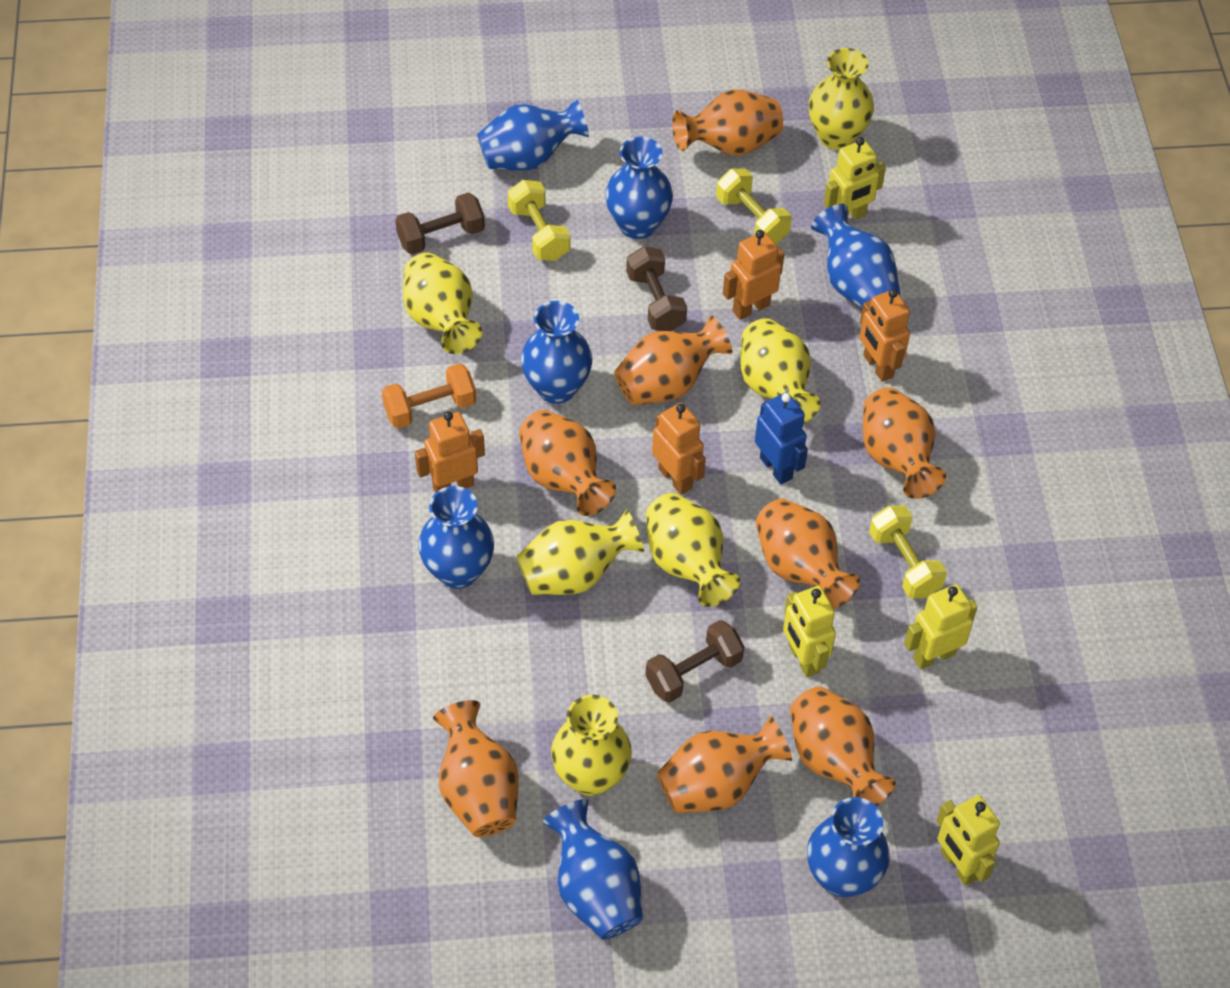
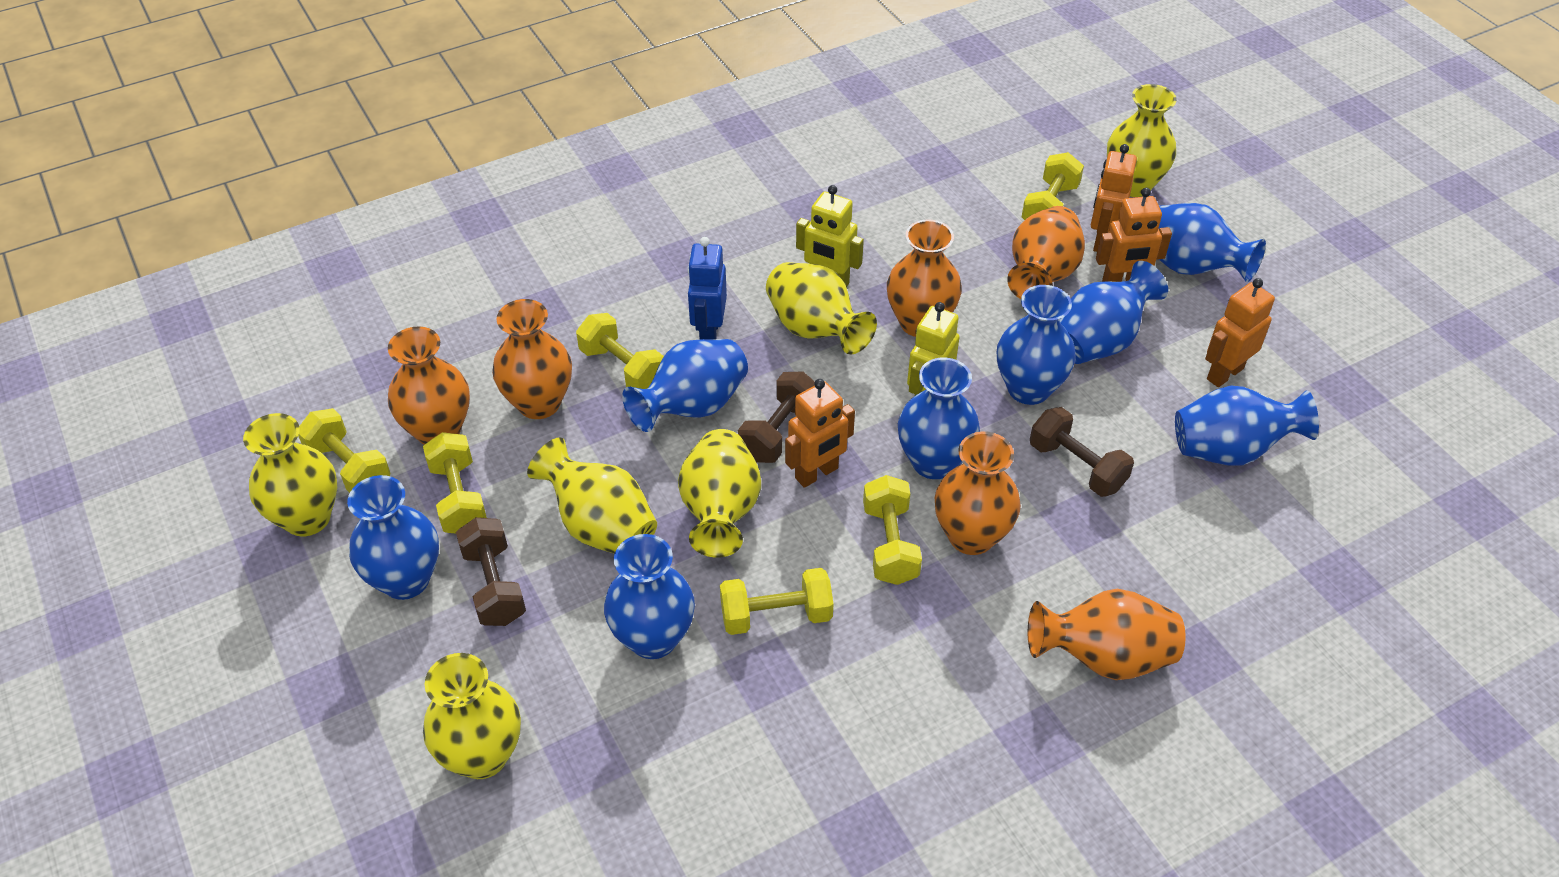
blue vase: [418,486,494,589] [477,98,589,171] [521,301,592,404] [543,799,643,939] [605,136,673,239] [807,797,890,897] [811,204,900,308] = 7 -> [347,475,439,600] [604,534,695,659] [622,339,748,432] [898,358,980,479] [997,285,1076,405] [1059,261,1168,364] [1159,203,1266,282] [1175,385,1319,465] = 8
orange dumbbell: [382,363,476,429] = 1 -> none = 0
orange vase: [433,700,519,837] [519,410,616,516] [614,315,732,405] [657,716,792,813] [672,90,783,156] [756,498,860,609] [790,687,896,806] [863,387,946,499] = 8 -> [388,326,470,445] [492,299,572,419] [887,220,962,337] [935,431,1021,555] [1007,206,1085,299] [1028,588,1186,680] = 6
yellow dumbbell: [508,180,570,261] [716,168,792,244] [869,506,947,598] = 3 -> [298,408,390,493] [423,432,487,533] [576,313,664,389] [720,568,834,635] [863,475,922,585] [1022,152,1084,220] = 6
yellow robot: [783,586,836,677] [824,137,886,221] [904,584,977,670] [936,795,1000,886] = 4 -> [796,185,864,287] [907,302,960,396] = 2

